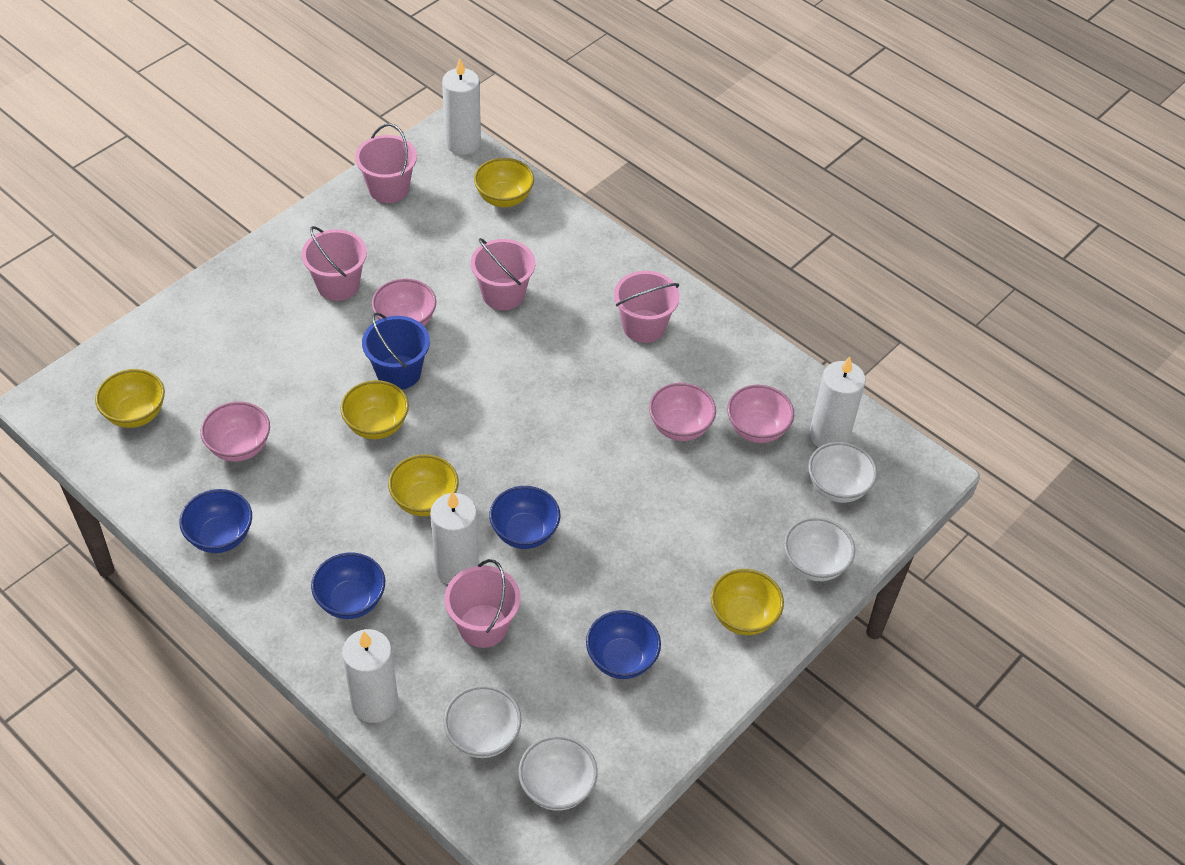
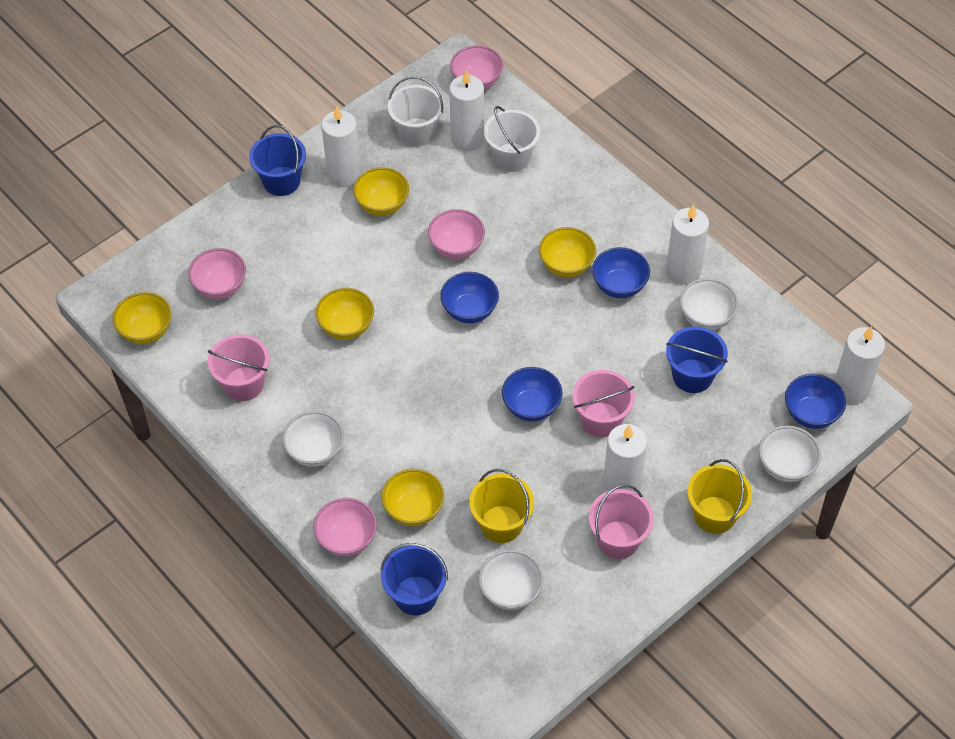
blue bucket: [362,312,430,390] = 1 -> [249,125,306,196] [380,543,448,615] [666,326,728,393] = 3
pink bucket: [301,226,367,301] [355,123,417,203] [444,559,521,648] [471,238,536,310] [614,271,680,343] = 5 -> [208,334,269,401] [572,370,635,437] [589,484,654,559] = 3
white bucket: none = 0 -> [388,76,443,147] [484,106,540,172] = 2
white candle: [342,629,398,723] [430,491,479,584] [442,59,481,155] [809,356,866,448] = 4 -> [321,106,361,187] [449,70,484,151] [603,424,647,494] [666,204,709,285] [834,326,885,404] = 5
yellow bucket: none = 0 -> [469,469,534,543] [687,459,752,534] = 2

